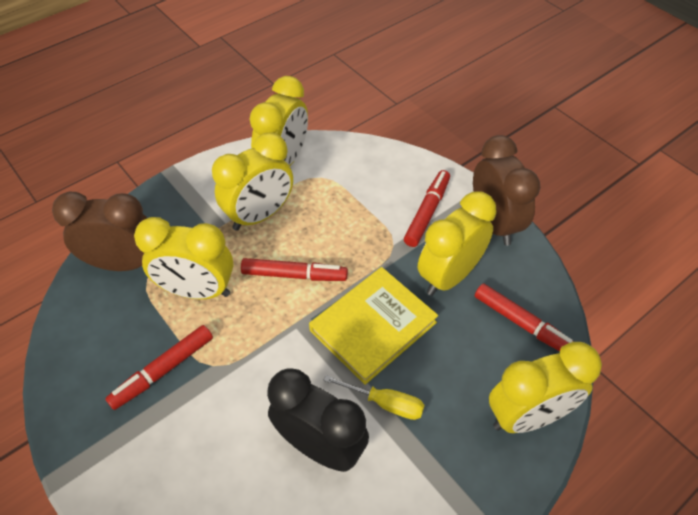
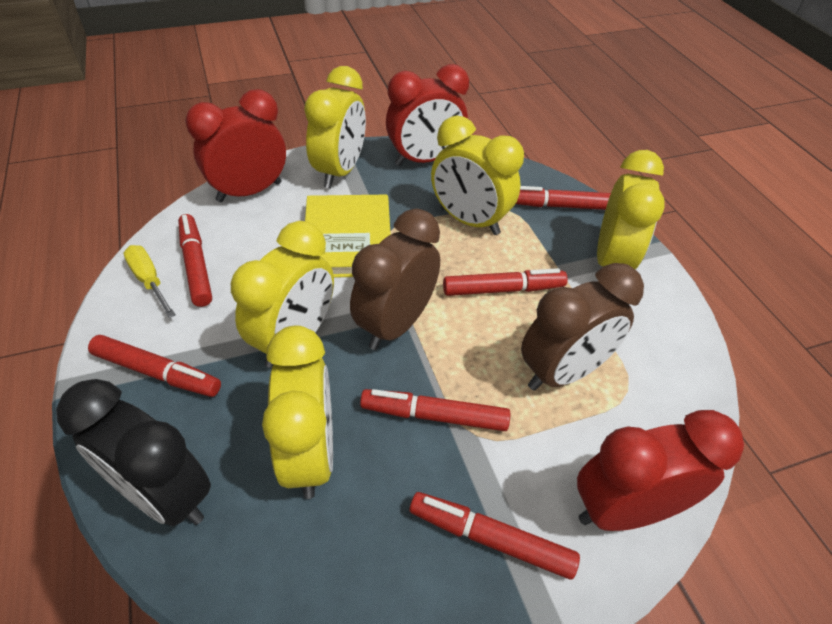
red clock: none = 0 -> [185,89,286,202] [386,64,469,166] [577,410,744,531] = 3
red marker: [105,325,213,410] [241,258,348,281] [404,170,450,247] [475,284,574,351] = 4 -> [88,335,221,397] [178,214,212,307] [360,389,510,431] [410,492,580,579] [443,268,568,296] [516,186,611,210] = 6

